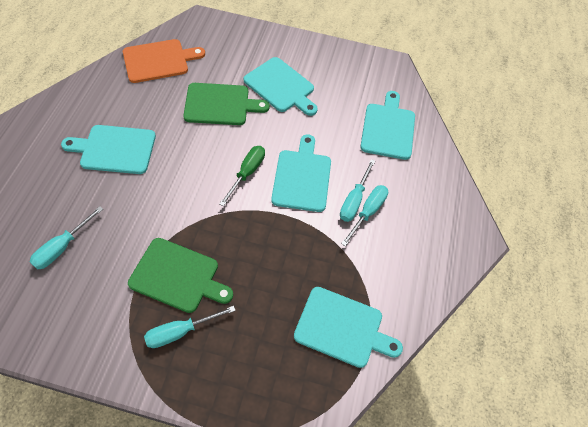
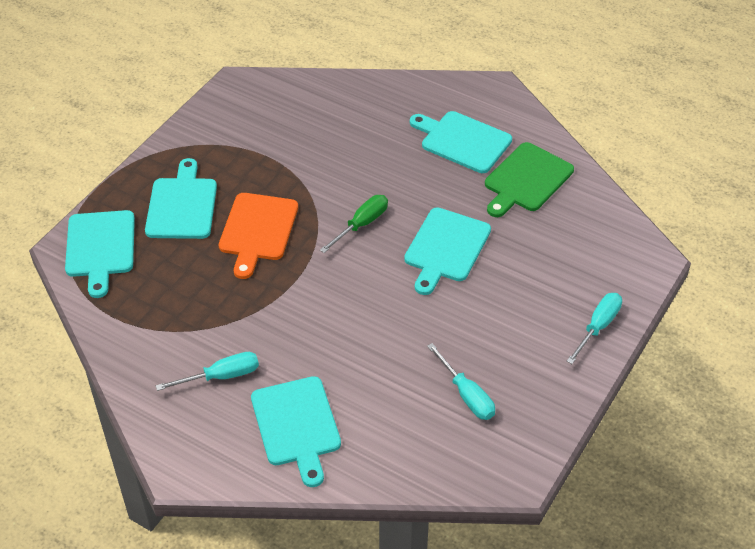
green cutting board: [128,238,233,313] [183,83,270,125] = 2 -> [485,142,574,217] = 1
turquoise screwdriver: [30,206,103,269] [144,306,236,348] [340,159,375,222] [341,185,388,246] = 4 -> [156,352,259,391] [427,343,495,420] [566,293,622,364] = 3

